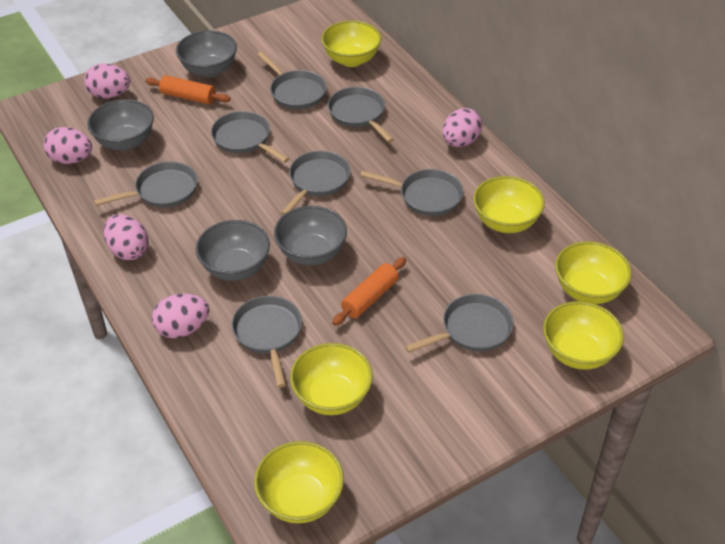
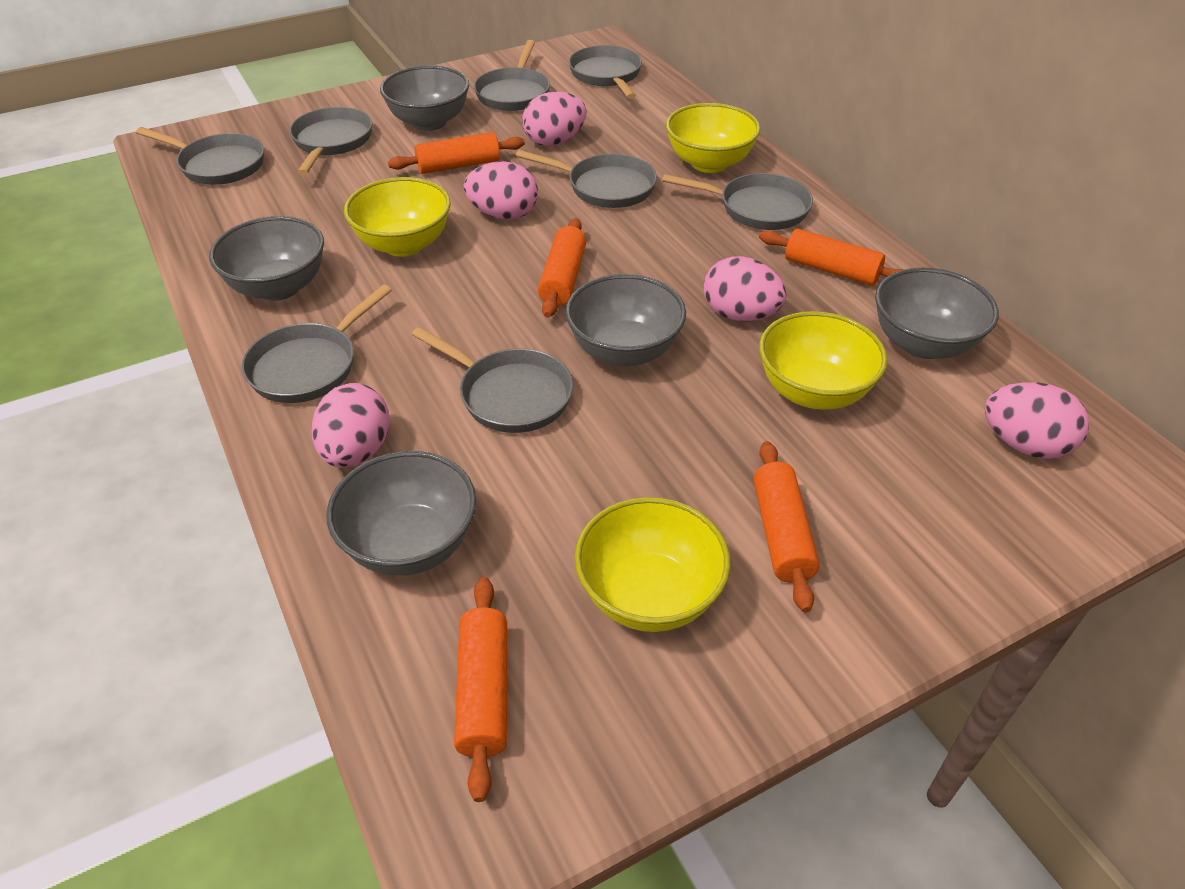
grey bowl: [87,99,154,151] [176,30,237,78] [196,220,270,281] [274,206,347,265] = 4 -> [209,216,324,301] [327,451,476,576] [380,65,469,131] [565,274,686,366] [875,268,999,359] = 5
orange rolling pin: [145,75,230,104] [332,257,406,326] = 2 -> [388,132,525,174] [454,577,507,802] [538,218,586,318] [754,441,819,612] [759,229,904,286] = 5
yellow bowl: [254,441,344,523] [290,343,373,415] [321,20,381,67] [473,176,545,233] [543,301,624,370] [555,241,632,304] = 6 -> [344,177,451,257] [575,497,731,632] [666,103,761,173] [759,311,888,410] = 4

